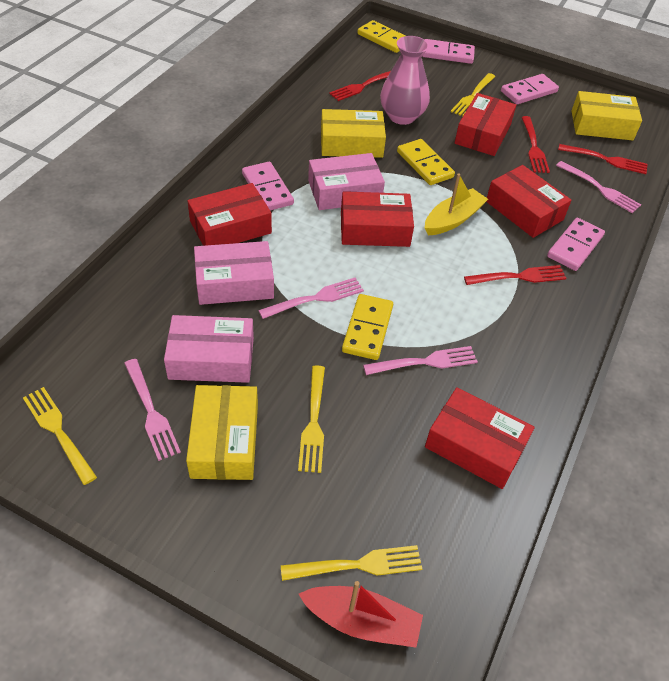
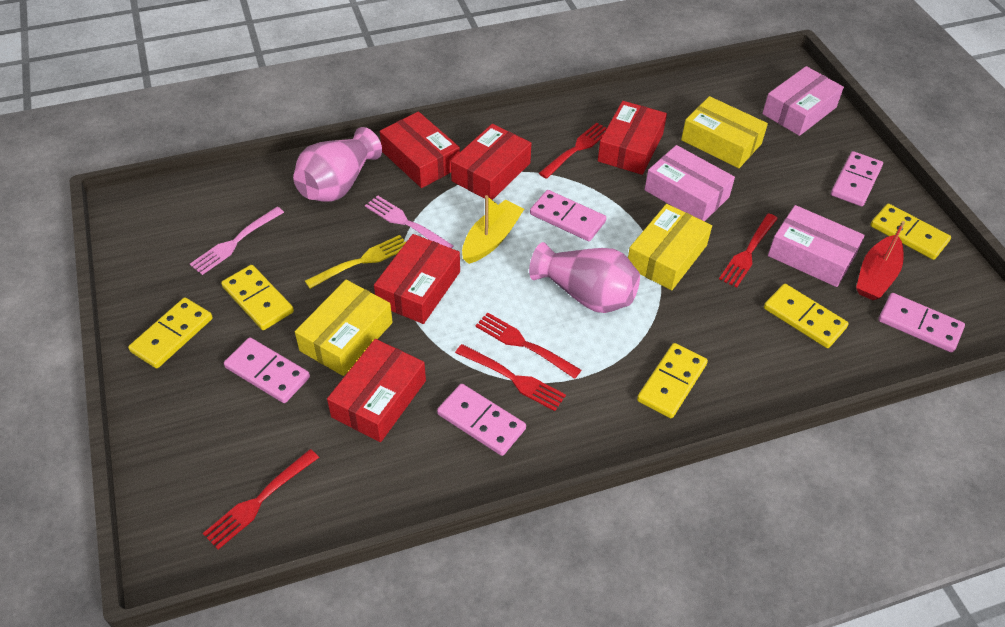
pink domino: [242,162,294,211] [422,39,475,64] [501,74,559,104] [547,218,605,271] = 4 -> [224,338,310,403] [437,384,526,456] [530,190,606,241] [831,151,883,206] [878,293,965,353] = 5
pink fork: [124,359,181,461] [258,278,364,319] [363,346,478,375] [556,161,641,213] = 4 -> [190,207,284,275] [365,195,454,248] = 2
pink vase: [380,36,430,125] = 1 -> [293,127,382,202] [529,242,640,313] = 2
red fork: [329,71,391,101] [464,265,566,285] [521,116,550,173] [558,144,648,174] = 4 -> [203,449,319,550] [455,344,566,411] [475,312,581,379] [539,123,607,179] [719,213,778,288] = 5
yellow domino: [342,294,393,360] [357,20,405,53] [397,139,455,185] = 3 -> [128,298,213,369] [221,265,294,330] [637,343,708,418] [764,284,849,348] [870,204,951,260] = 5
yellow fork: [23,387,97,485] [281,545,422,581] [298,365,325,473] [451,73,496,117] = 4 -> [305,235,406,289] = 1

